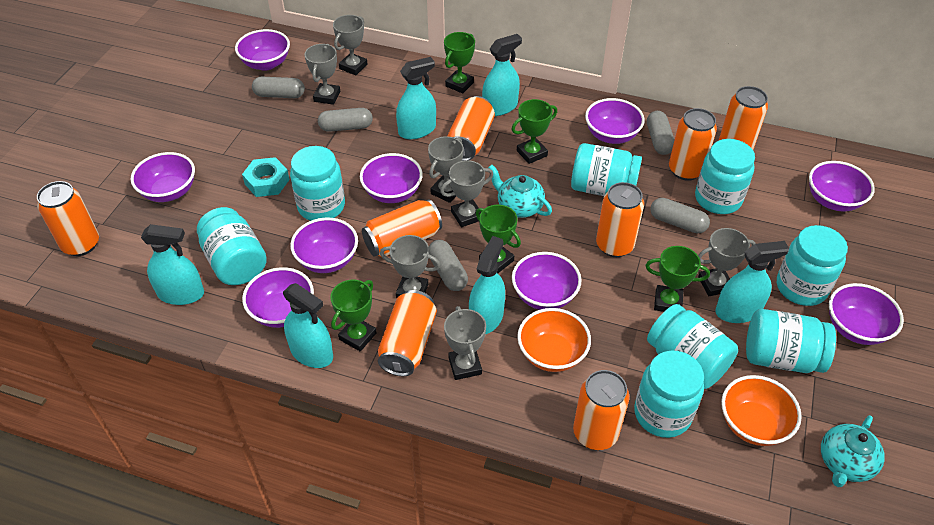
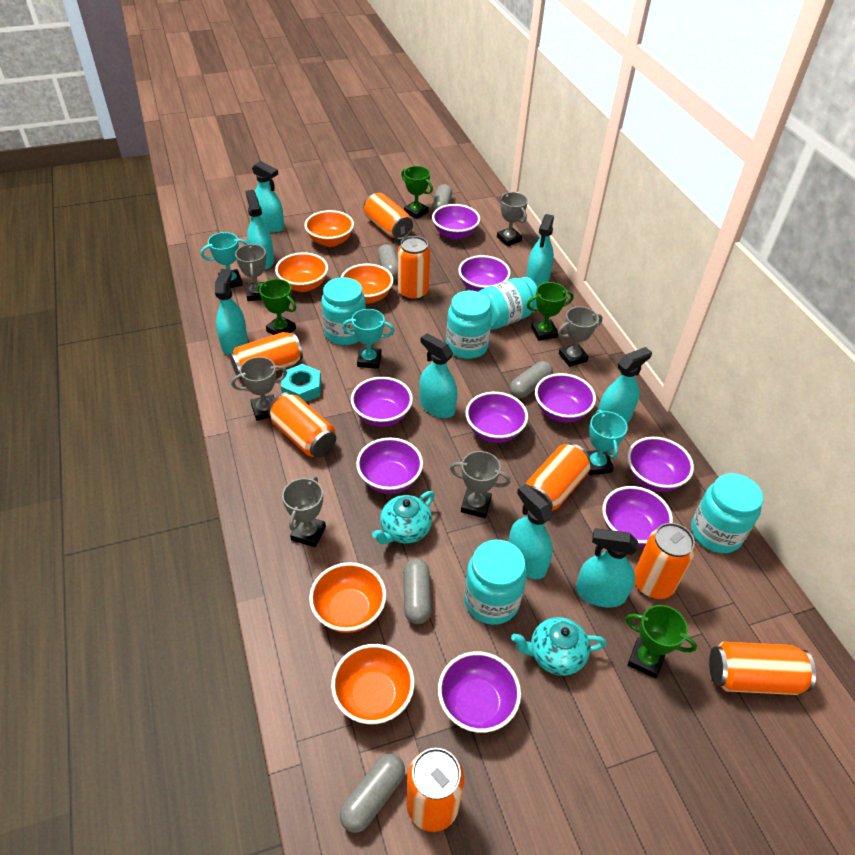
green trophy: [330,280,376,352] [444,32,475,93] [476,205,521,274] [511,99,557,164] [645,246,710,312] = 5 -> [257,279,296,335] [401,166,433,219] [527,282,574,341] [625,605,697,679] = 4
grey trophy: [305,44,340,105] [333,15,368,75] [380,235,440,299] [428,136,464,203] [440,160,493,227] [444,306,486,380] [698,228,756,296] = 7 -> [231,357,287,421] [235,244,266,301] [282,476,326,547] [450,451,510,518] [497,192,528,246] [558,306,602,367] = 6
orange bowl: [517,308,591,372] [721,375,802,446] = 2 -> [275,252,328,292] [305,210,354,247] [309,562,386,633] [331,644,414,724] [341,264,393,304] = 5
turquoise jar: [197,207,267,285] [290,146,345,221] [571,143,642,196] [634,351,704,438] [647,304,738,389] [695,139,755,214] [746,309,836,373] [777,225,848,306] = 8 -> [321,277,366,345] [446,290,492,359] [464,539,527,625] [479,277,537,330] [691,473,763,553] = 5
turquoise spray bottle: [141,224,204,305] [283,283,333,368] [396,57,436,139] [469,236,505,334] [482,34,522,116] [715,241,789,323] = 6 -> [215,269,248,355] [246,190,274,270] [252,161,284,232] [419,333,457,418] [508,484,553,579] [526,214,554,287] [576,528,638,607] [598,347,652,423] = 8
turquoise trophy: none = 0 -> [201,232,247,288] [342,309,395,369] [586,410,628,475] = 3

